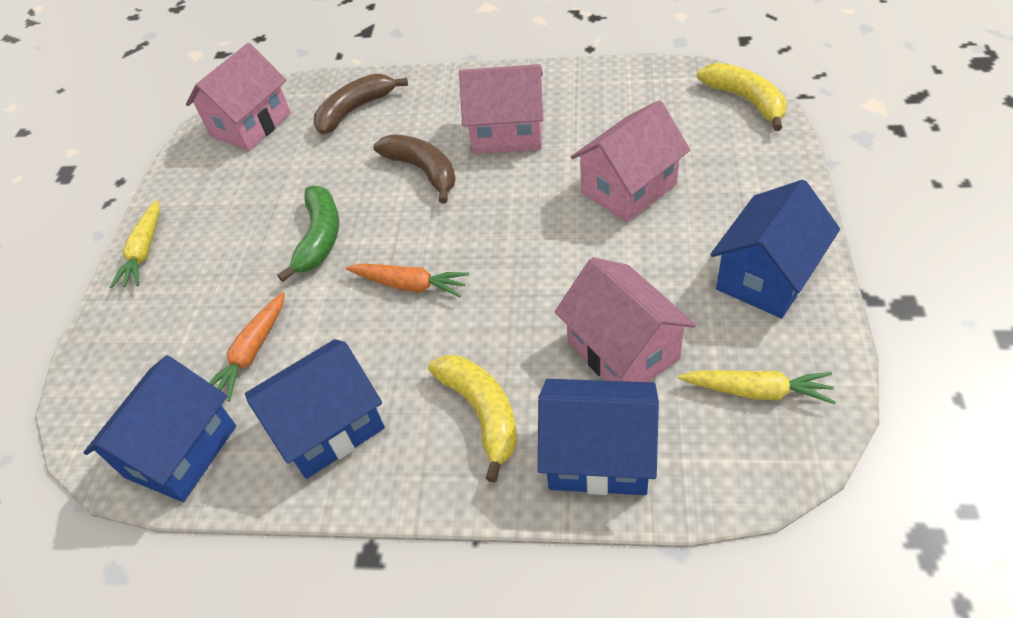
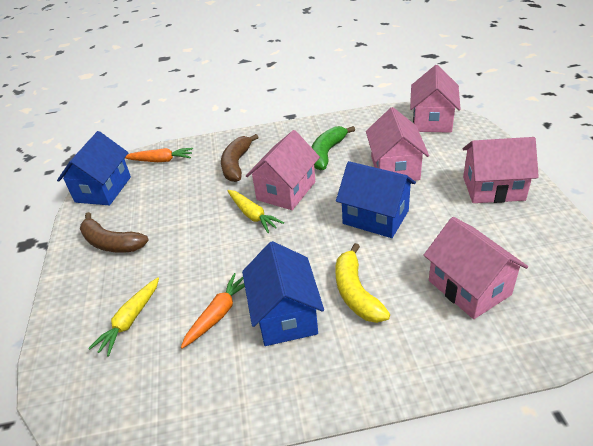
blue house: [83,355,236,502] [245,339,385,479] [538,379,659,495] [710,180,840,318] = 4 -> [57,131,131,205] [242,241,324,346] [336,161,416,238] = 3
pink house: [186,43,291,151] [459,64,543,154] [555,257,696,382] [571,100,690,223] = 4 -> [246,130,320,210] [366,107,429,181] [410,65,461,133] [424,217,528,319] [463,137,539,203] = 5
yellow banana: [428,355,517,483] [697,63,787,131] = 2 -> [336,243,390,323] = 1

